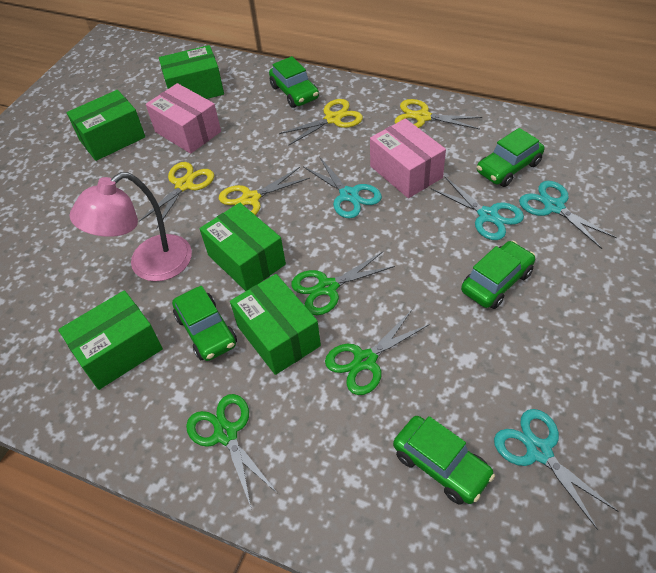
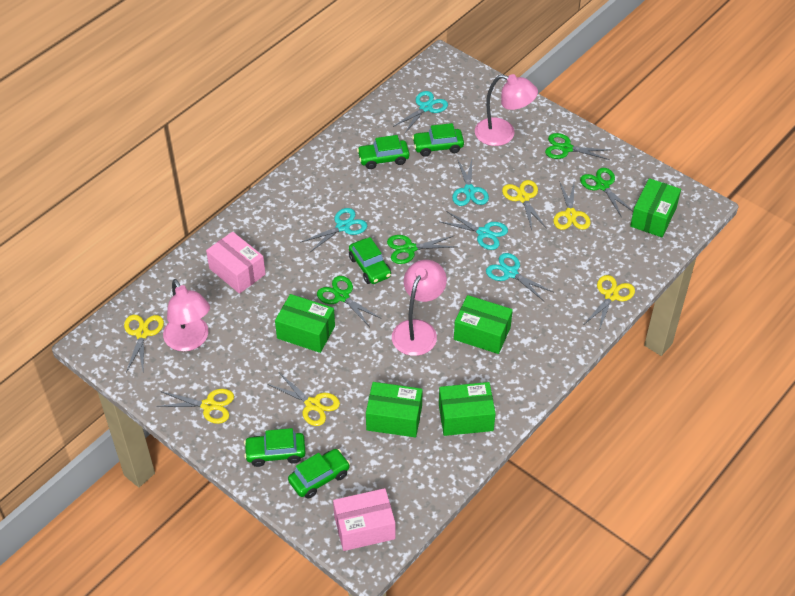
green scissors: [186,394,278,507] [291,252,395,315] [325,310,430,395] = 3 -> [317,276,382,326] [387,235,456,264] [545,133,610,160] [580,168,633,218] = 4
pink lamp: [70,172,192,282] = 1 -> [163,279,210,351] [392,260,447,356] [475,74,538,146] = 3
turquoise scissors: [303,156,382,219] [430,177,524,240] [494,409,619,530] [519,181,617,249] = 4 -> [300,208,367,253] [393,91,448,134] [439,211,508,250] [452,158,489,206] [486,253,553,301] = 5
yellow scissors: [138,162,214,229] [219,167,310,215] [279,99,363,146] [395,99,482,129] = 4 -> [124,315,164,372] [156,389,234,424] [268,374,340,426] [502,180,547,230] [553,180,591,230] [585,275,635,330] = 6

